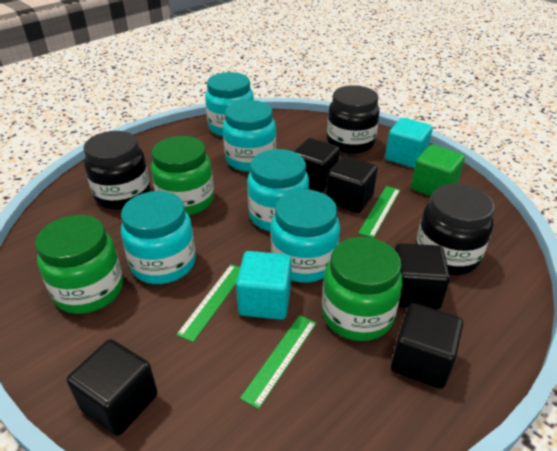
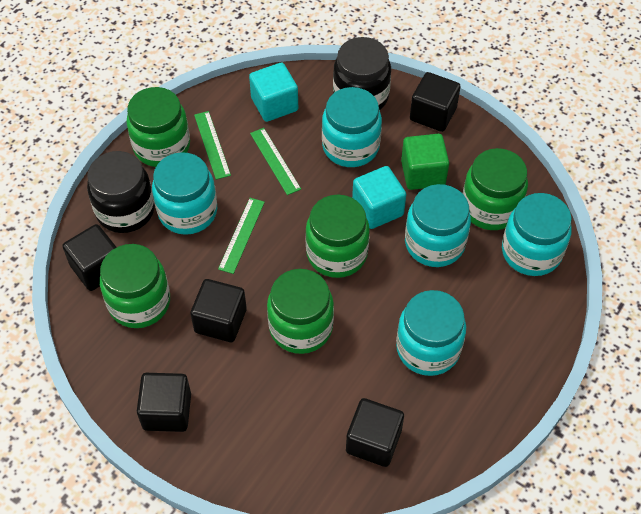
black jar: [83,131,150,210] [327,85,380,154] [416,184,495,275] = 3 -> [87,151,155,233] [333,37,391,110] = 2
green jar: [35,215,123,314] [151,136,214,215] [322,237,402,341] = 3 -> [100,244,170,328] [126,87,190,167] [267,269,334,354] [305,195,370,278] [463,148,528,230] = 5

